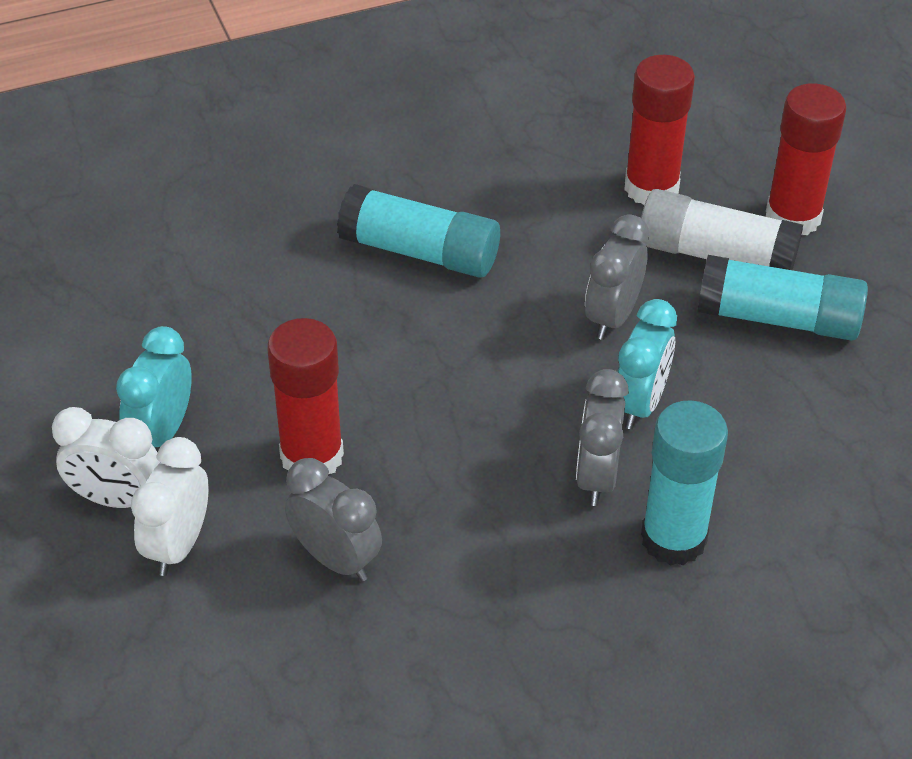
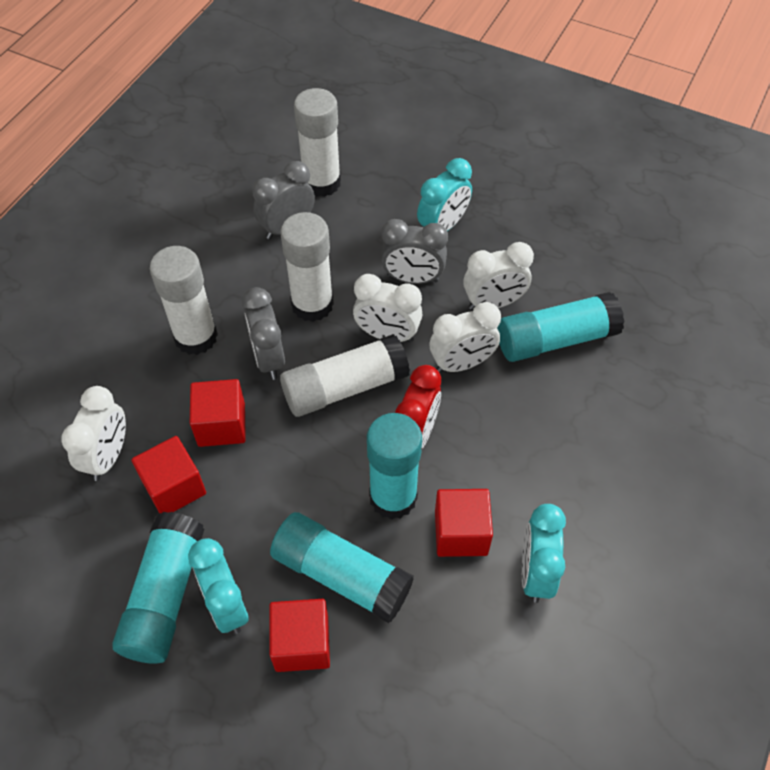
red clock: none = 0 -> [395,365,441,448] = 1
red cube: none = 0 -> [132,436,206,513] [190,379,246,447] [269,599,330,672] [435,489,493,557] = 4
red glue stick: [267,318,344,475] [624,55,695,205] [766,83,846,235] = 3 -> none = 0
turquoise clock: [116,326,192,447] [618,299,677,429] = 2 -> [188,538,249,634] [417,158,472,231] [522,504,566,603] = 3
turquoise glue stick: [337,184,500,278] [641,400,728,566] [697,255,868,341] = 3 -> [112,512,204,664] [270,512,414,623] [367,413,422,520] [497,292,624,362] = 4
white clock: [52,407,160,508] [131,437,209,576] = 2 -> [62,386,126,481] [353,274,422,343] [430,302,501,373] [463,242,534,310] = 4
white glue stick: [641,189,803,270] = 1 -> [150,246,218,355] [280,212,334,322] [280,334,410,417] [294,88,341,197] = 4

